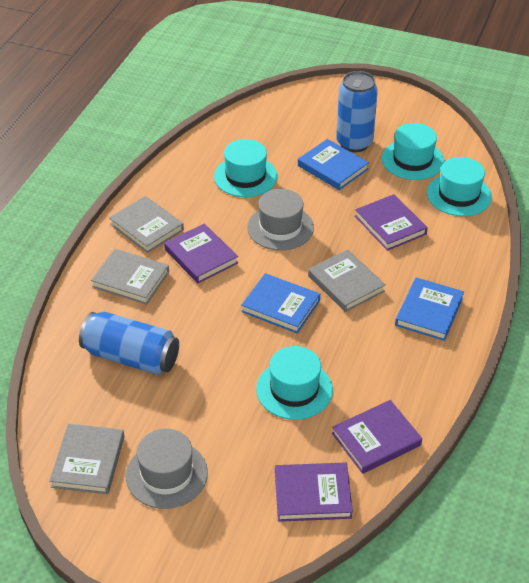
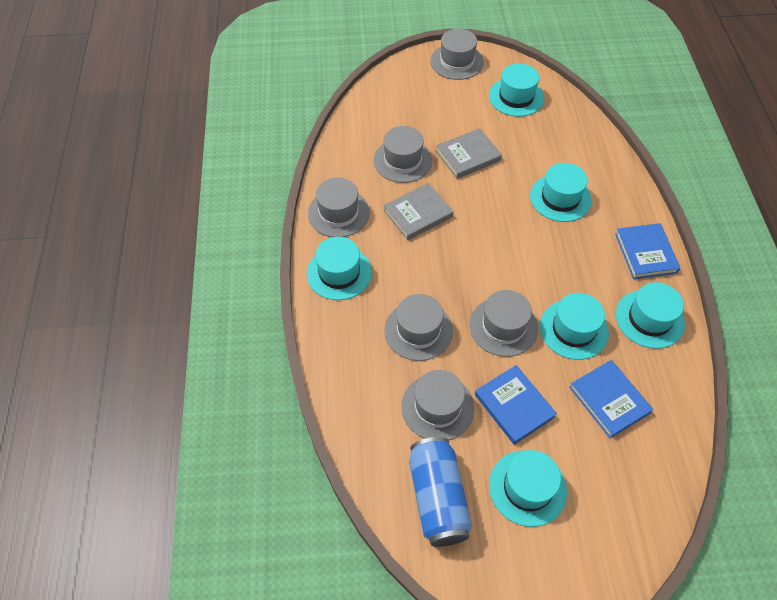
blue can: [79,312,179,375] [336,71,378,152] = 2 -> [409,437,472,547] = 1
grey book: [49,424,124,494] [91,249,169,305] [109,196,184,253] [308,250,386,312] = 4 -> [384,183,453,240] [436,128,502,179] = 2
grey hat: [126,429,208,509] [247,189,314,251] = 2 -> [308,177,370,237] [374,126,432,183] [384,294,453,361] [401,370,474,440] [430,29,484,80] [470,290,538,357] = 6
purple book: [164,223,238,283] [275,462,353,522] [332,400,422,474] [355,194,428,251] = 4 -> none = 0
turquoise hat: [214,139,278,197] [256,346,333,420] [382,123,444,180] [427,157,492,216] = 4 -> [307,237,372,300] [489,63,544,117] [489,450,567,527] [530,163,591,222] [540,293,609,360] [616,282,685,349] = 6

